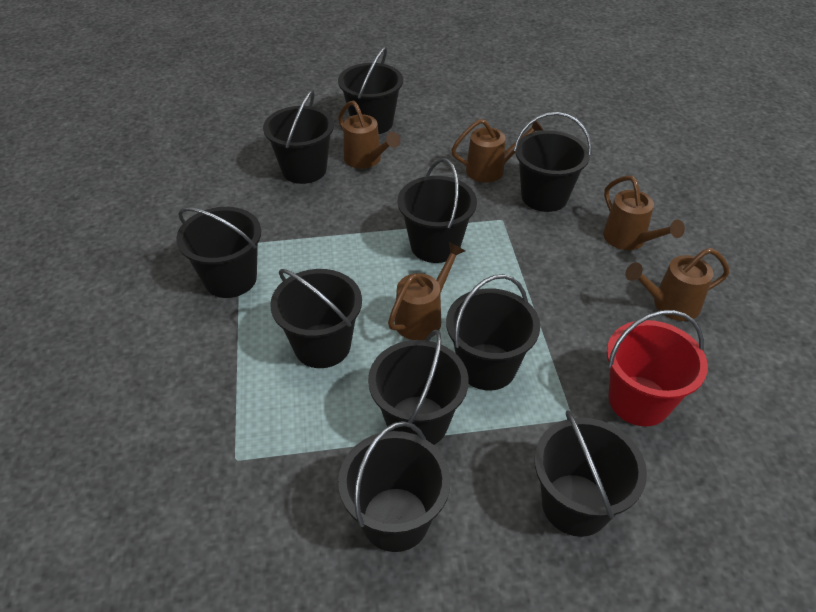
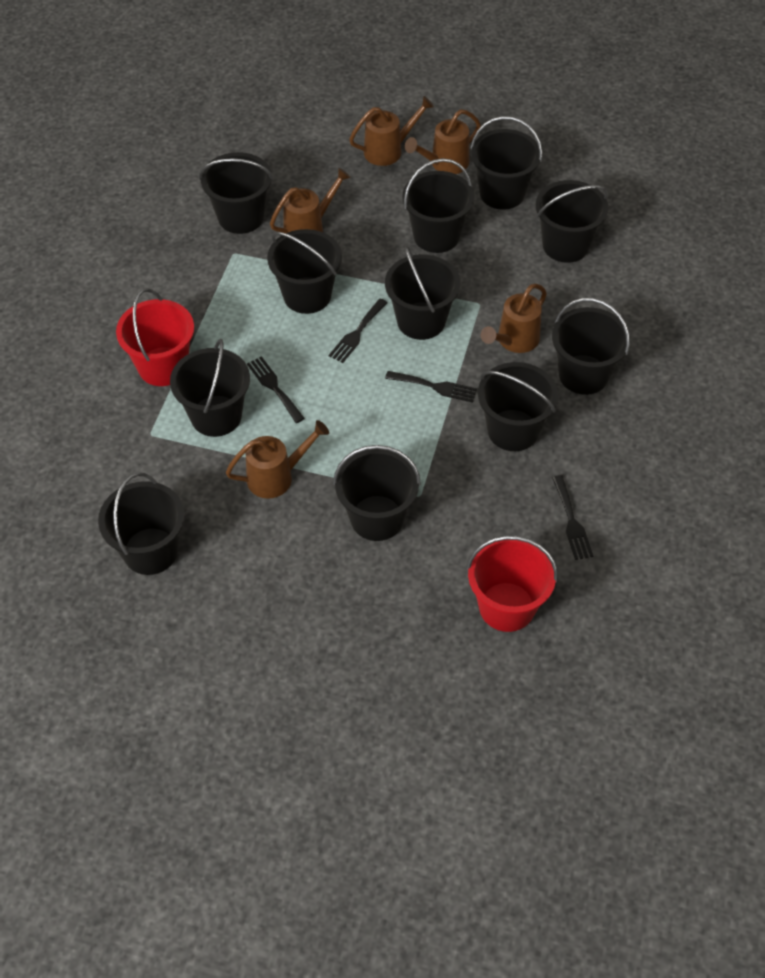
black bucket: [176,207,261,298] [263,90,334,184] [270,269,362,368] [338,47,403,134] [338,421,451,552] [368,330,469,445] [398,158,477,263] [446,274,540,391] [514,112,592,212] [534,410,647,537] = 10 -> [98,473,184,575] [170,339,250,437] [199,152,273,234] [267,229,342,314] [333,445,421,541] [385,246,460,340] [402,158,474,253] [470,116,542,210] [478,362,558,451] [536,180,609,263] [552,298,630,395] = 11
black fork: none = 0 -> [247,356,305,423] [329,299,387,363] [385,371,477,403] [552,475,593,560] = 4
red bucket: [607,310,708,426] = 1 -> [116,288,194,386] [467,536,558,632] = 2

